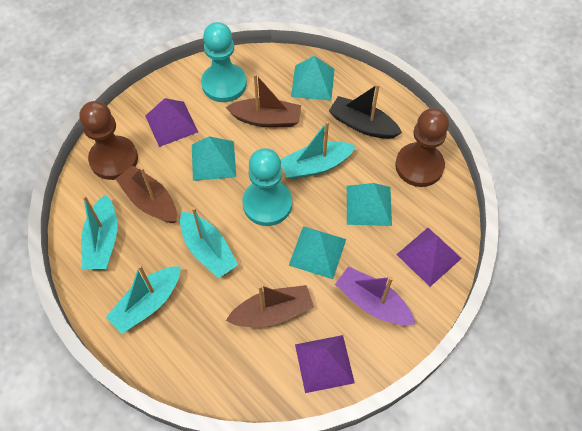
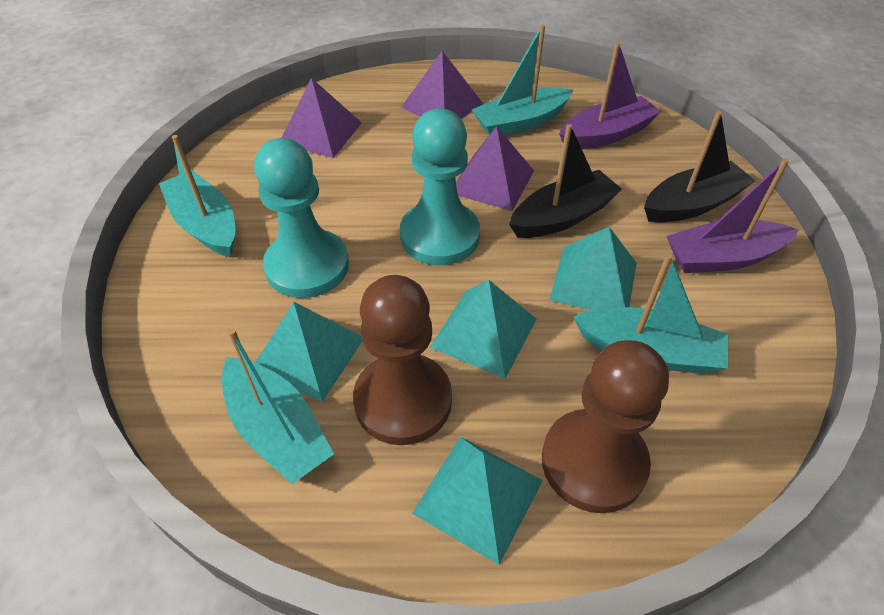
black boat: [329,84,402,139] = 1 -> [509,124,622,238] [644,111,756,223] = 2
brown boat: [115,165,177,223] [225,74,301,127] [226,285,314,327] = 3 -> none = 0
purple boat: [335,266,415,325] = 1 -> [559,42,661,149] [667,158,798,273] = 2

